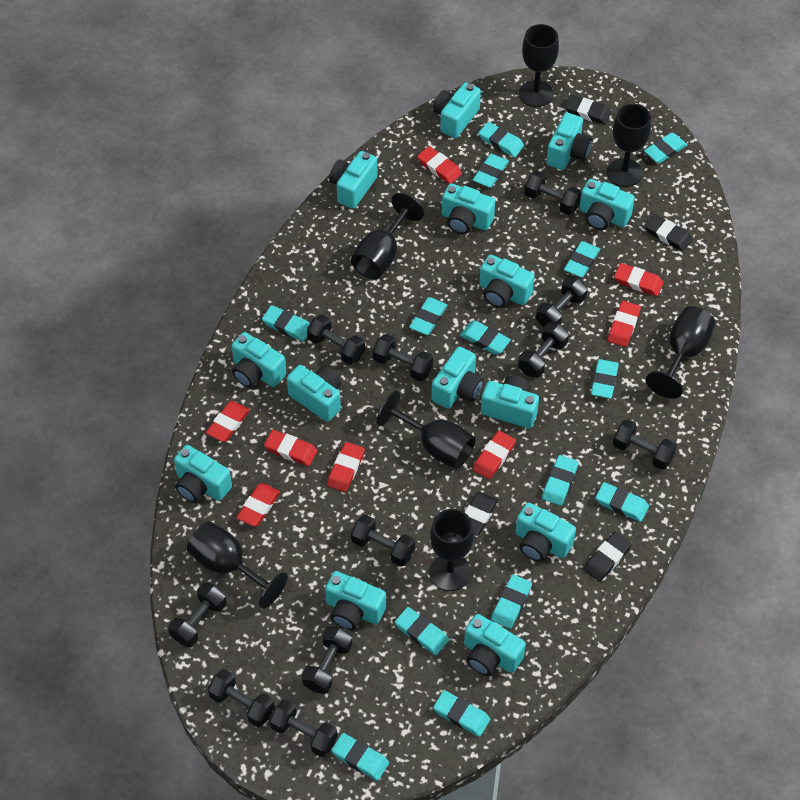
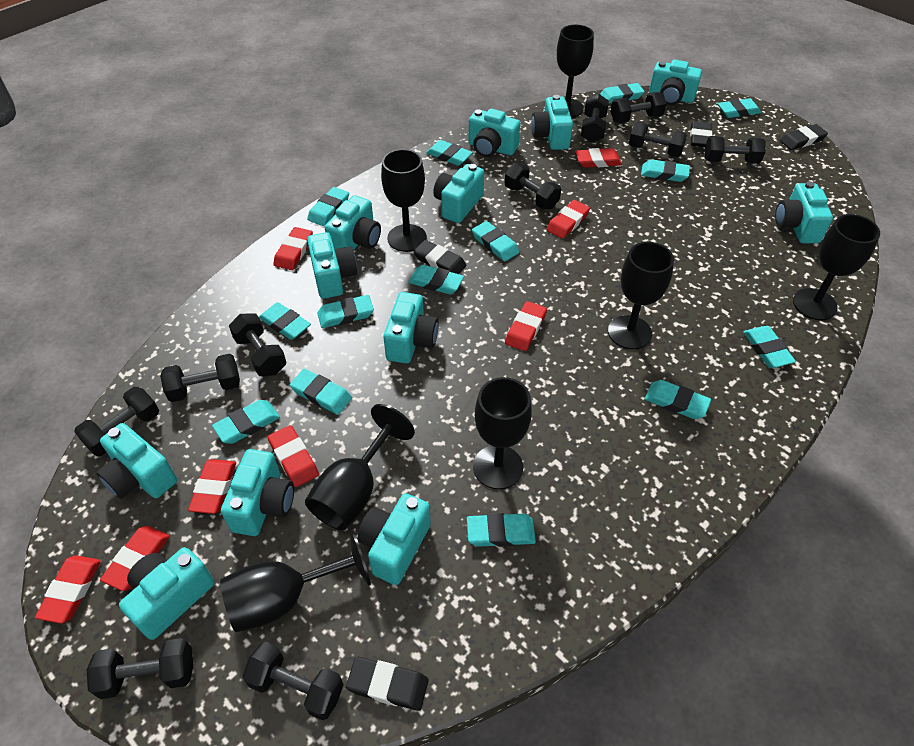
black dumbbell: [168,583,226,647] [208,669,275,727] [269,699,338,757] [302,626,352,694] [307,315,365,365] [351,515,415,567] [373,334,433,381] [518,322,569,378] [524,171,582,215] [536,277,587,327] [613,420,677,470] = 11 -> [74,387,159,456] [87,638,193,699] [160,354,240,402] [229,313,287,376] [242,642,344,720] [505,163,561,209] [581,94,609,143] [610,92,666,123] [629,122,687,157] [705,136,765,164] = 10
turquoise camera: [174,445,232,503] [232,332,286,388] [287,365,341,422] [325,571,386,630] [329,151,378,209] [431,347,484,409] [433,82,481,138] [442,183,495,234] [464,614,526,676] [479,255,535,308] [481,375,539,428] [516,503,576,562] [546,113,592,170] [579,179,635,230] = 14 -> [96,423,177,499] [119,547,214,640] [221,449,294,536] [307,232,357,299] [325,195,381,250] [358,493,431,585] [383,292,439,364] [433,164,484,223] [468,109,521,157] [531,95,573,150] [649,60,702,105] [775,181,833,243] = 12

